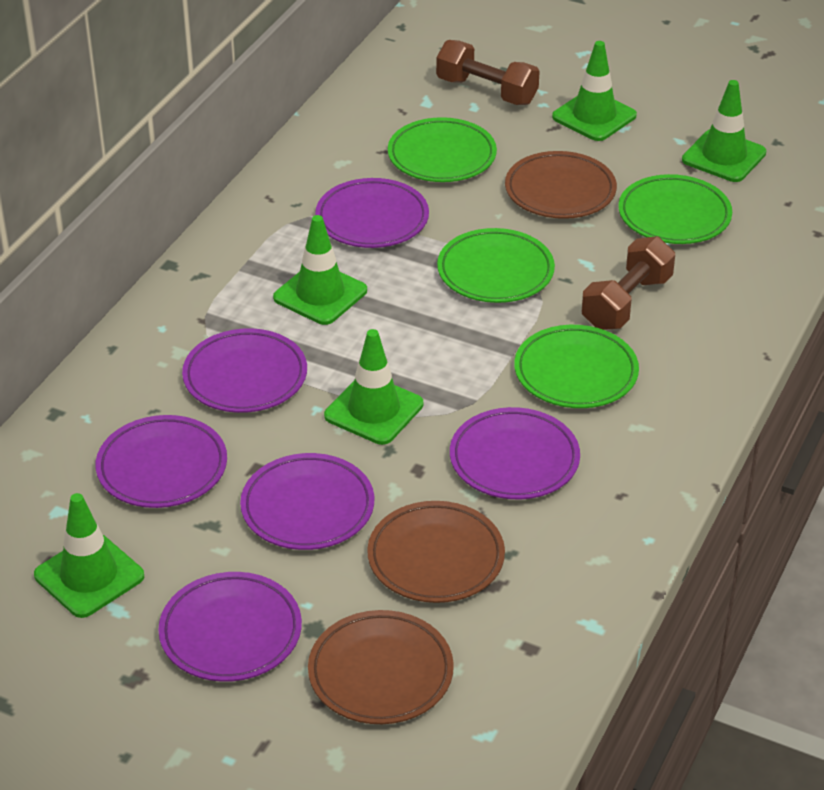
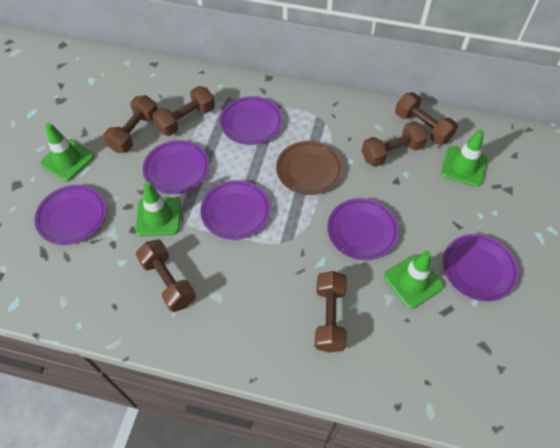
brown dumbbell: [436,40,540,105] [582,236,675,330] = 2 -> [103,95,158,153] [136,240,196,312] [152,86,215,136] [315,271,347,353] [362,121,428,167] [395,92,458,145] = 6
brown plate: [308,610,454,724] [367,501,505,603] [505,151,617,219] = 3 -> [276,141,343,195] = 1
green plate: [388,117,497,182] [437,228,555,303] [514,325,639,408] [618,174,732,244] = 4 -> none = 0
green traffic cone: [34,493,144,618] [273,215,367,325] [324,329,423,445] [552,41,637,141] [682,80,766,182] = 5 -> [40,123,94,181] [135,182,181,236] [384,251,444,309] [441,130,487,187] = 4

